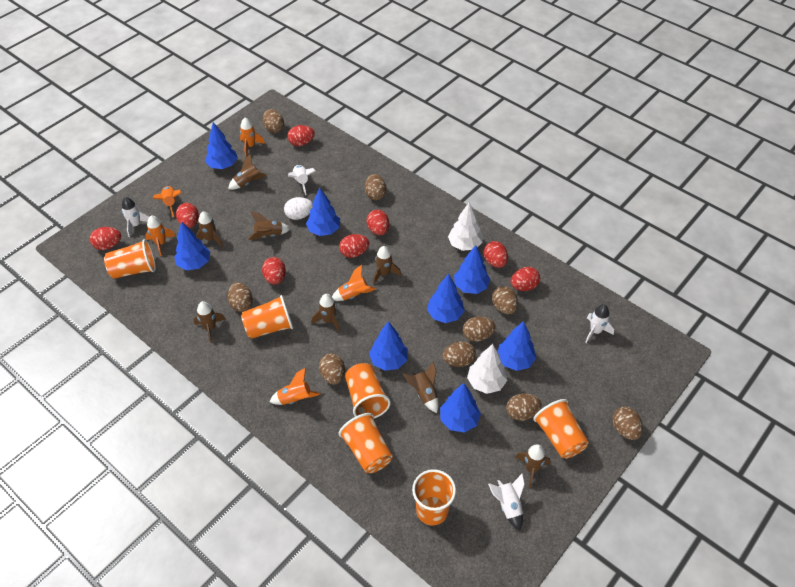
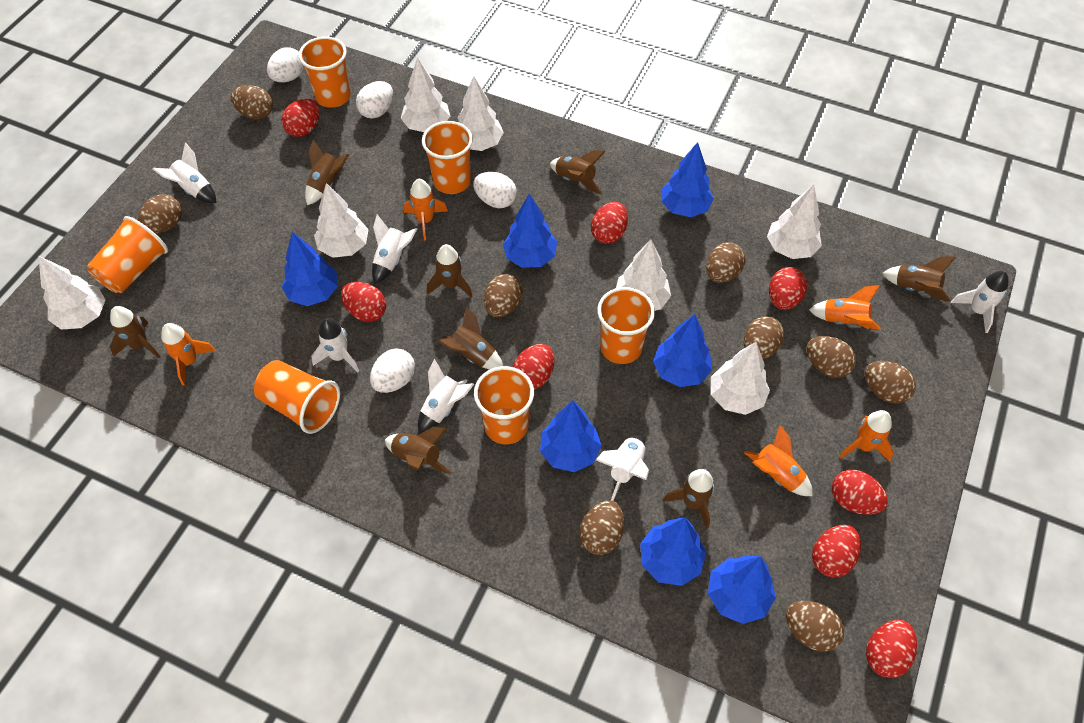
blue tree: [174,221,210,270] [205,122,238,169] [306,188,340,236] [369,321,408,371] [427,273,465,323] [440,383,481,432] [454,245,490,294] [498,321,536,371] = 8 -> [282,232,338,306] [503,194,557,268] [540,400,602,472] [640,518,706,586] [653,314,712,387] [661,142,714,217] [708,555,776,624] = 7
white egg: [284,197,313,220] = 1 -> [267,48,304,82] [356,81,393,119] [370,349,415,393] [473,172,517,208] = 4
white rocket: [122,197,149,237] [288,165,315,195] [488,473,525,531] [585,304,614,343] = 4 -> [153,143,216,203] [311,318,359,372] [372,214,417,284] [418,358,474,434] [596,435,649,501] [951,271,1009,333] = 6
white tree: [448,203,482,251] [467,344,507,394] = 2 -> [39,256,106,330] [314,183,369,258] [401,57,450,132] [457,76,504,151] [616,239,671,311] [711,342,770,415] [767,185,822,259] = 7

